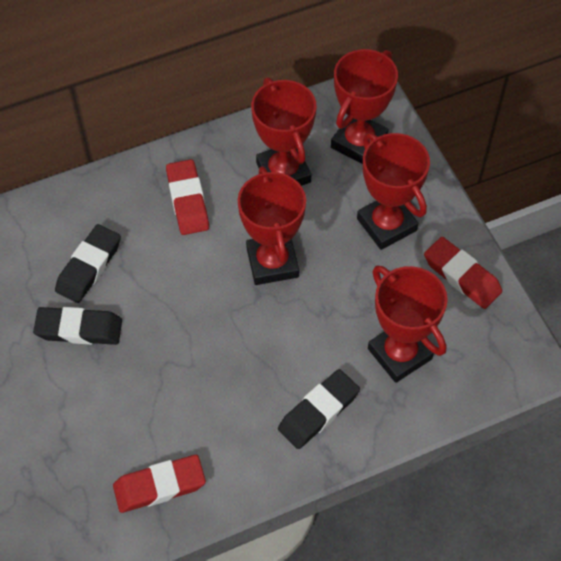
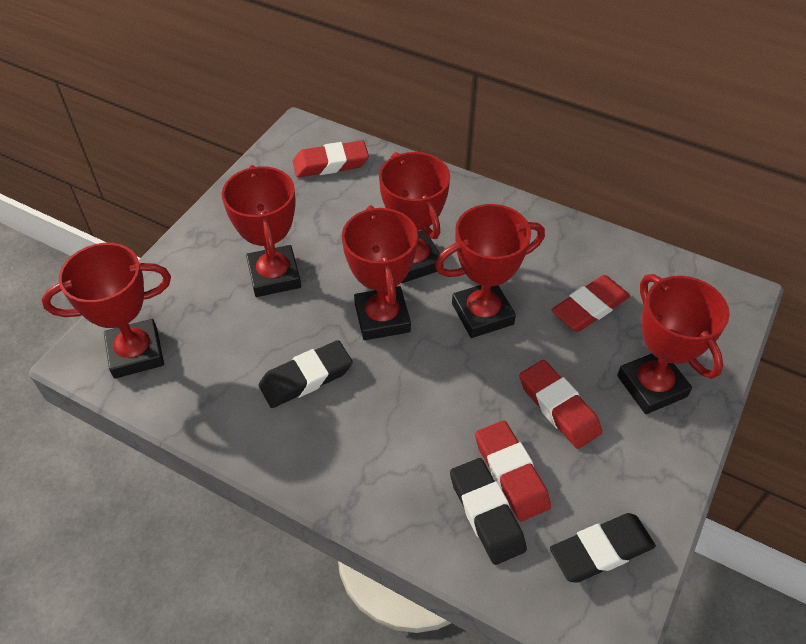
red eraser: [113,454,206,513] [166,159,209,235] [424,237,502,309] = 3 -> [293,140,369,177] [475,420,551,521] [519,360,602,449] [552,275,630,332] = 4
red trophy: [238,166,306,285] [251,78,317,186] [331,49,398,164] [357,133,430,250] [368,265,448,383] = 5 -> [42,243,171,379] [222,165,301,297] [342,205,418,340] [379,152,450,283] [435,204,545,338] [617,274,730,414] = 6

